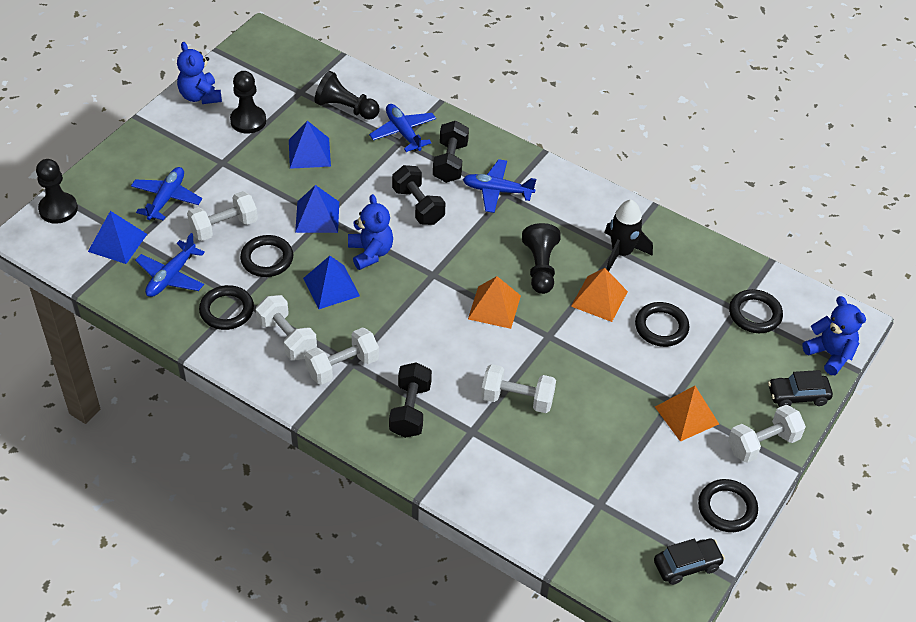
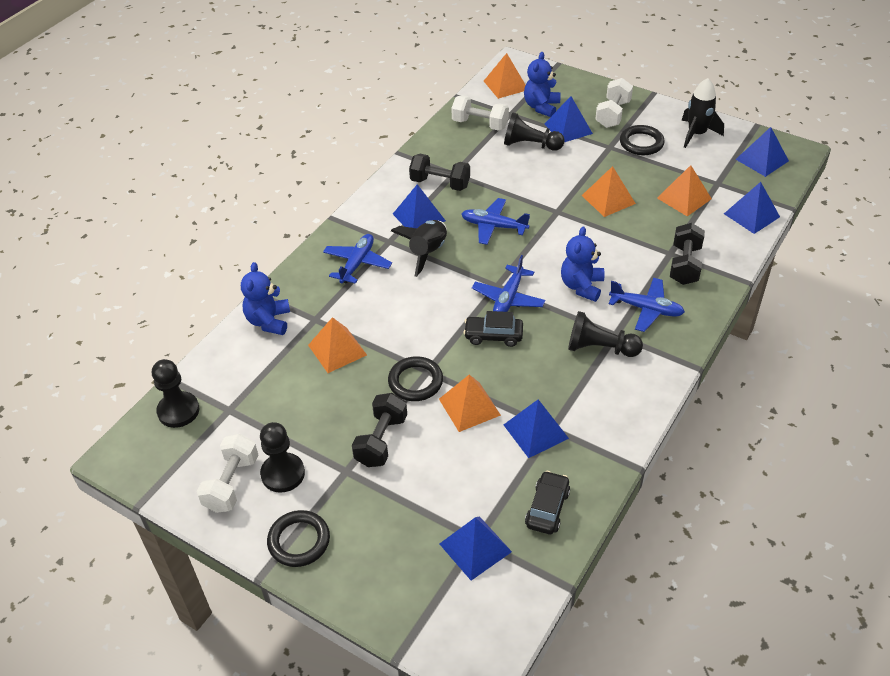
black ring: [199,285,254,330] [240,235,293,277] [635,302,689,347] [698,479,758,532] [729,289,783,333] = 5 -> [267,510,330,567] [388,356,443,401] [620,125,665,155] = 3
black rocket: [605,200,653,271] = 1 -> [391,220,447,277] [682,78,724,148] = 2
blue pyramid: [88,211,147,264] [289,121,331,169] [295,185,339,233] [303,256,360,309] = 4 -> [393,184,446,228] [440,516,512,580] [504,399,569,458] [545,96,593,142] [724,182,780,234] [736,127,789,177] = 6
orange pyramid: [468,276,521,329] [571,268,628,322] [655,386,719,442] = 3 -> [308,317,367,373] [439,374,501,432] [484,53,526,99] [582,166,636,217] [657,165,712,216] = 5
white dumbbell: [187,191,258,241] [256,295,317,360] [305,327,379,385] [481,364,556,413] [728,405,806,463] = 5 -> [197,434,258,513] [452,96,509,131] [595,78,633,128] = 3

